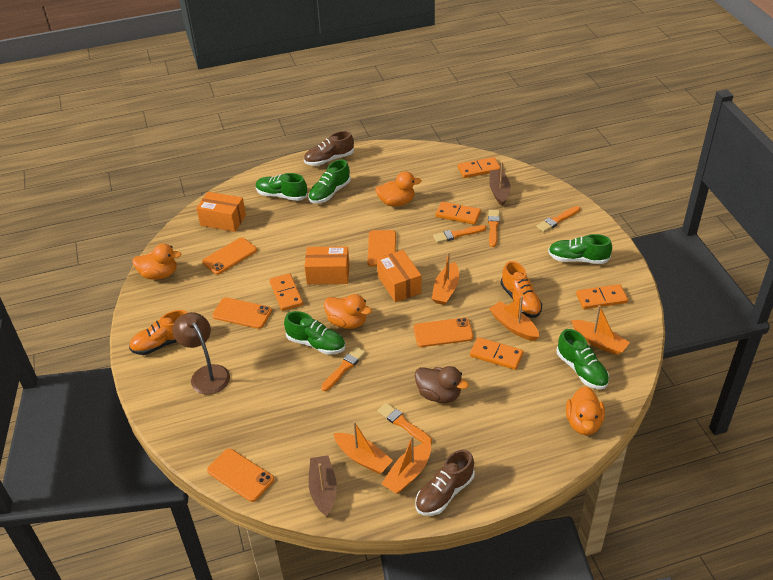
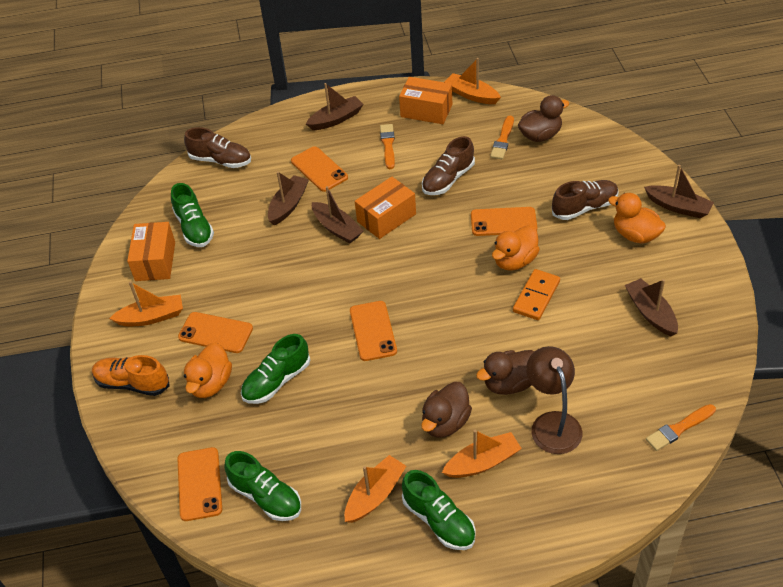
brown boat: [309,456,337,517] [489,162,511,206] = 2 -> [268,171,309,225] [306,83,363,130] [312,186,364,244] [625,278,678,336] [644,165,714,218] = 5
brown duck: [415,366,469,403] = 1 -> [421,382,472,438] [476,350,534,395] [518,95,569,142] = 3
brown shoe: [304,131,354,166] [416,450,475,516] = 2 -> [184,127,251,168] [422,136,475,195] [552,180,619,220] = 3
green shoe: [256,173,307,201] [284,311,345,355] [309,159,351,203] [548,234,612,264] [557,329,609,389] = 5 -> [171,183,214,247] [224,451,301,521] [241,334,310,404] [402,470,476,550] = 4
orange boat: [334,421,393,474] [382,436,431,494] [432,252,459,305] [489,296,540,341] [571,305,630,355] = 5 -> [109,281,183,326] [345,455,406,523] [442,430,522,478] [444,58,501,104] = 4
orange brush: [321,347,366,391] [377,403,432,444] [433,225,486,243] [488,210,500,247] [536,206,580,232] = 5 -> [380,124,395,169] [490,116,514,159] [646,404,716,451] = 3
orange domino: [270,273,303,311] [436,202,481,225] [458,157,500,178] [470,337,524,370] [576,284,628,309] = 5 -> [513,269,560,320] = 1
orange duck: [132,244,182,280] [324,294,372,329] [375,171,422,206] [566,386,605,435] = 4 -> [184,342,232,398] [492,225,540,271] [608,193,666,244] = 3
orange shoe: [129,310,187,355] [501,261,542,318] = 2 -> [92,355,170,396] = 1

